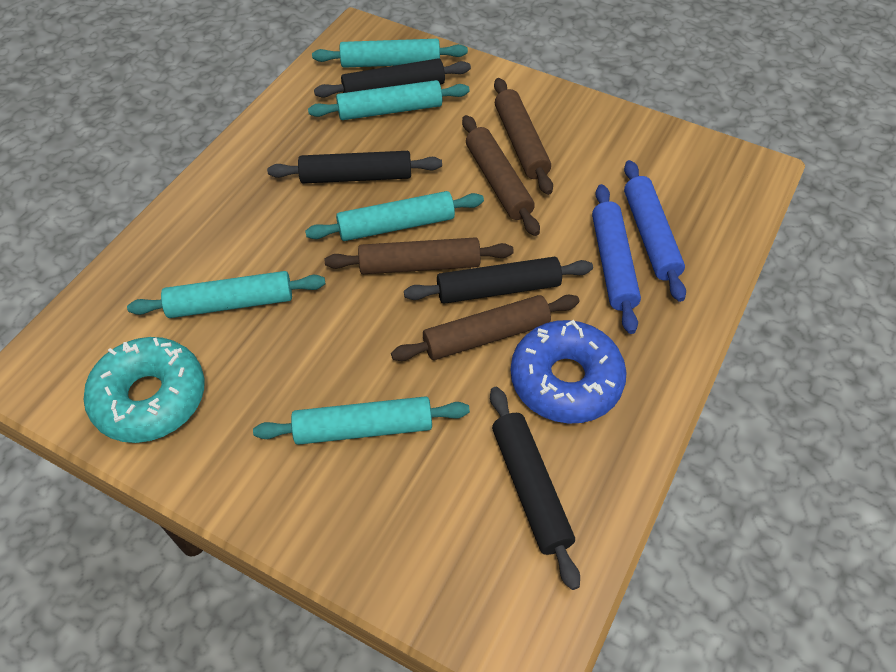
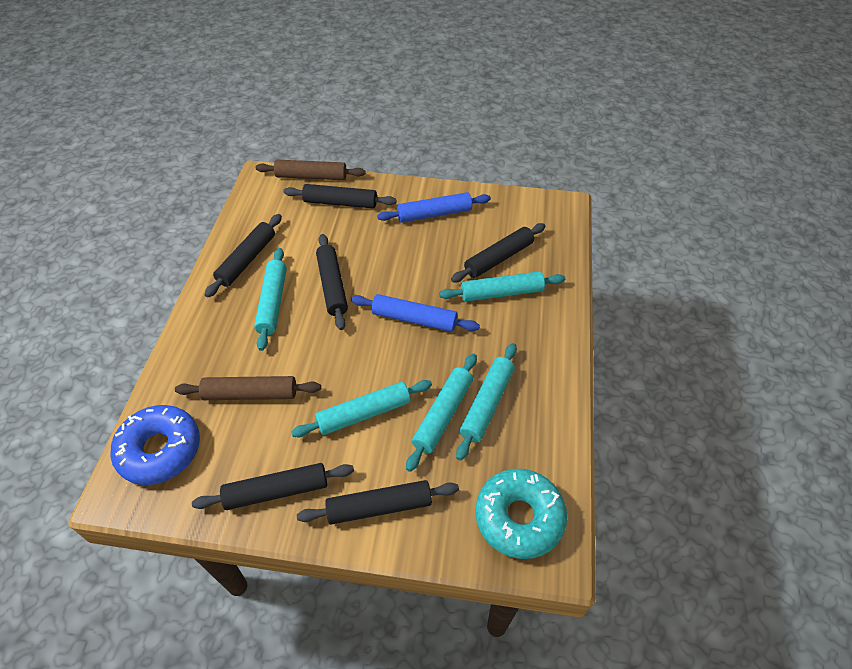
black rolling pin: [267,151,442,184] [314,58,471,97] [404,257,593,304] [490,387,580,590] = 4 -> [192,463,354,510] [205,214,282,298] [283,184,397,208] [297,480,459,525] [316,234,348,330] [451,223,545,283] = 6
brown rolling pin: [325,237,514,274] [391,295,579,361] [462,115,540,236] [494,78,553,195] = 4 -> [175,376,321,400] [255,160,366,180] = 2

